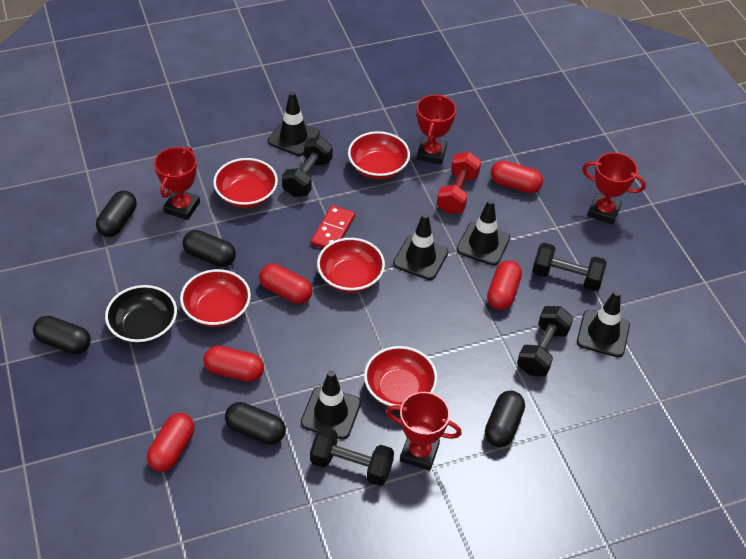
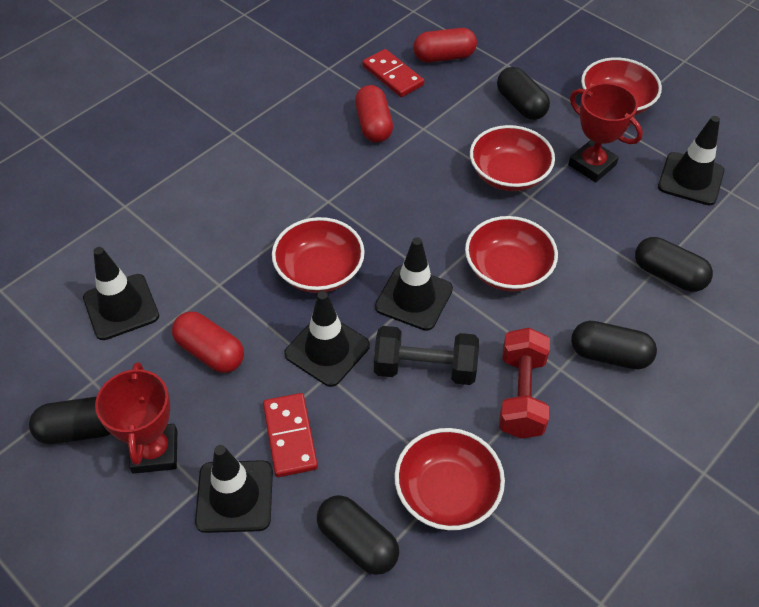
black bowl: [105,285,177,344] = 1 -> none = 0
black dumbbell: [282,137,333,197] [310,427,394,486] [517,306,573,377] [532,243,607,291] = 4 -> [374,326,479,385] = 1
red capsule: [147,413,195,472] [203,346,264,382] [259,264,313,304] [487,260,522,310] [491,161,543,193] = 5 -> [172,312,244,373] [355,85,393,142] [413,28,477,63] = 3
red domino: [311,205,355,248] = 1 -> [263,393,318,477] [362,49,424,97] = 2
red trophy: [154,147,200,220] [386,392,462,471] [416,94,456,164] [582,152,646,225] = 4 -> [95,362,177,474] [568,83,643,182] = 2

